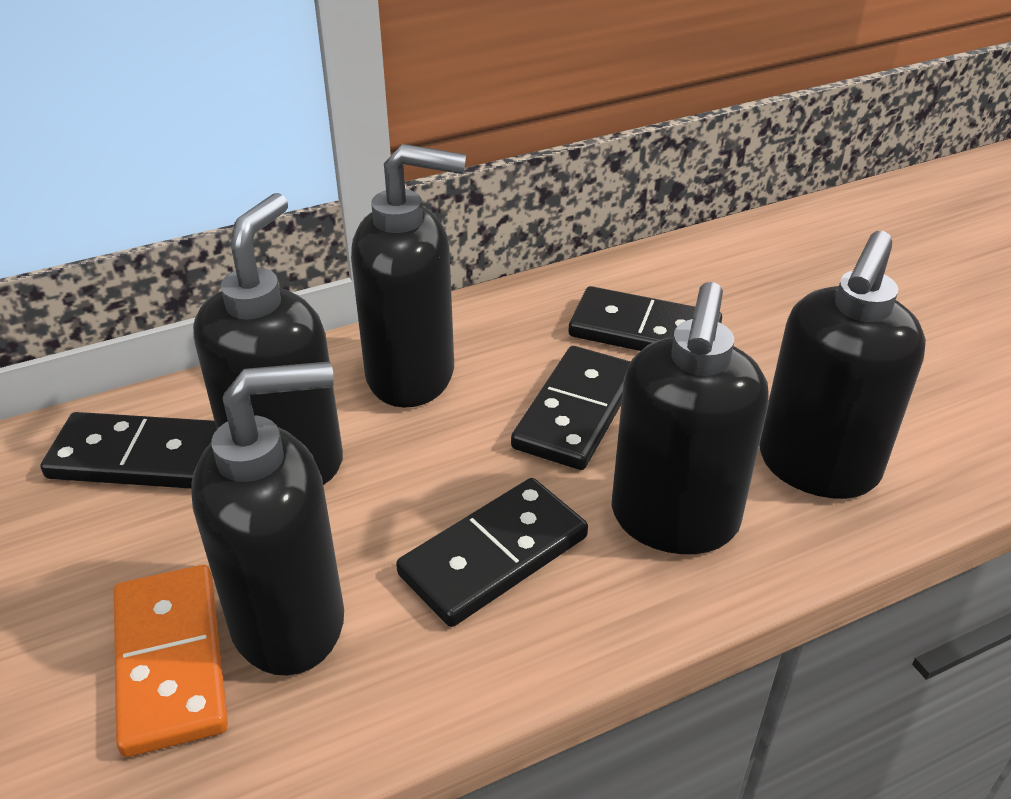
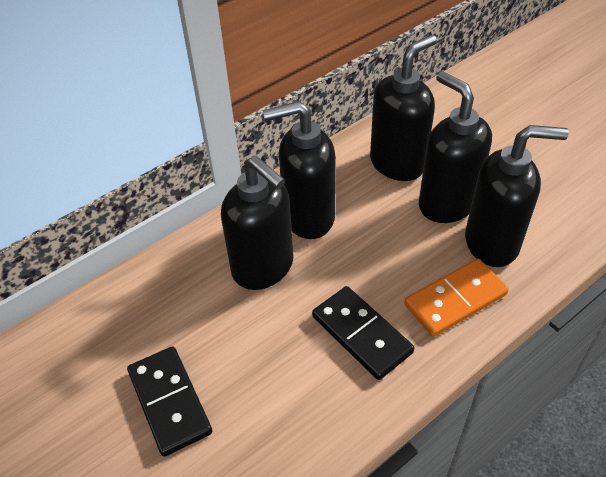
black domino: [40,412,217,489] [396,478,588,627] [511,346,631,470] [569,286,722,351] = 4 -> [127,347,212,457] [312,286,414,380] = 2

